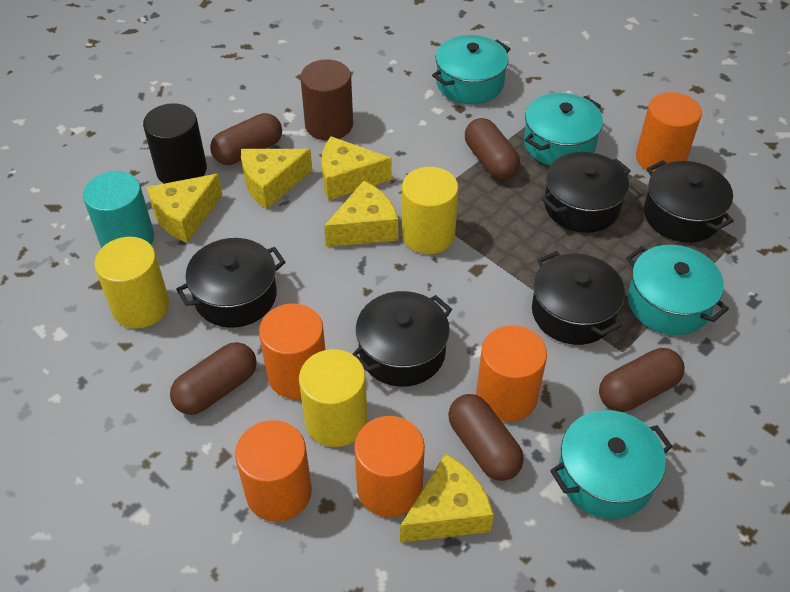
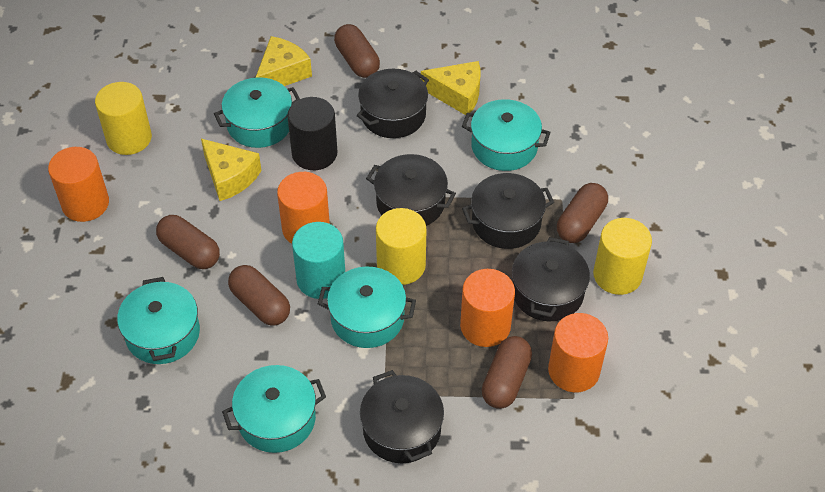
brown cylinder: [300,59,353,141] = 1 -> none = 0
orange cylinder: [235,420,312,522] [259,303,325,399] [354,416,425,517] [476,325,547,422] [636,92,702,172] = 5 -> [48,147,109,222] [277,172,330,244] [460,269,515,347] [548,313,608,392] = 4
turquoise pot: [432,35,510,104] [524,93,603,166] [550,410,673,519] [626,245,729,335] = 4 -> [117,277,200,364] [214,77,300,148] [222,365,326,453] [318,266,416,348] [462,99,551,171] = 5
yellow cheese: [147,174,222,243] [241,149,312,209] [321,136,392,200] [324,181,398,247] [400,453,494,543] = 5 -> [201,139,262,201] [255,36,312,86] [421,61,480,115] = 3

